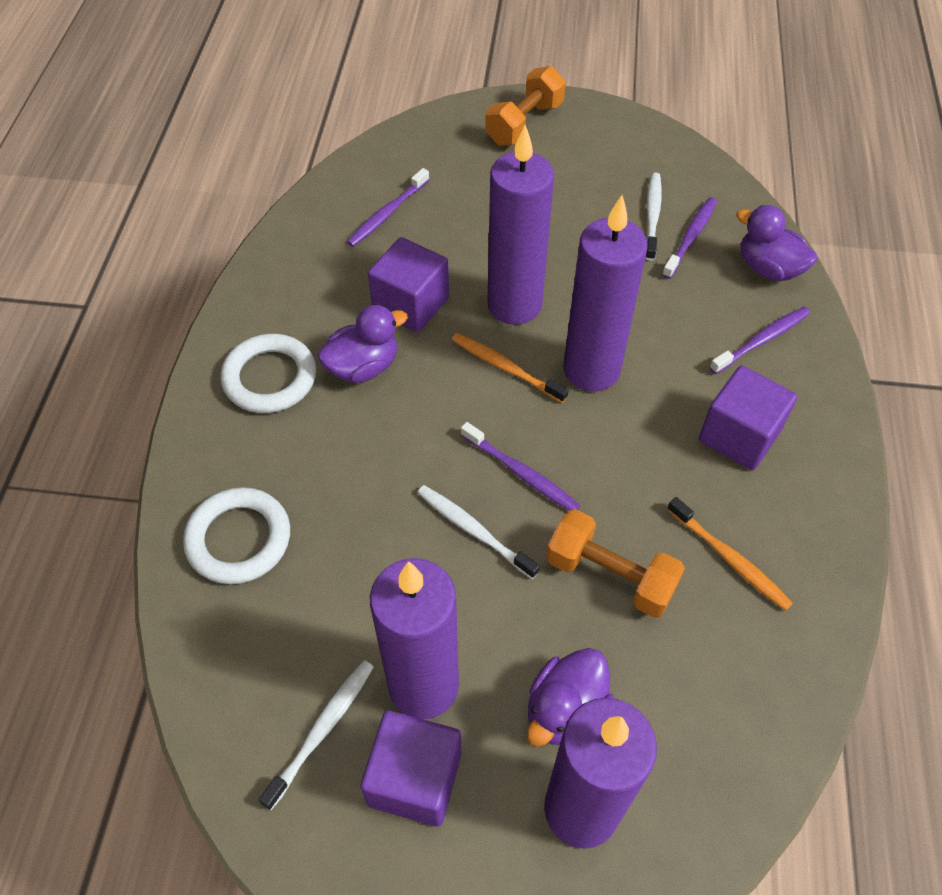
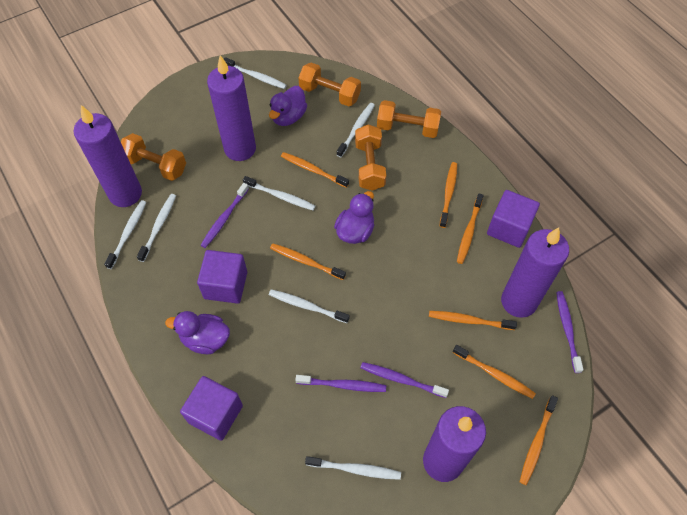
orange dumbbell: [485,66,566,146] [546,509,685,618] = 2 -> [121,133,186,181] [299,63,361,106] [355,124,386,191] [377,100,441,138] = 4
orange toothbrush: [452,333,569,403] [667,497,793,611] = 2 -> [270,243,346,280] [281,152,349,188] [429,311,517,330] [440,162,457,228] [453,345,536,399] [457,194,484,264] [520,395,558,485] = 7
white ring: [183,487,290,584] [220,334,316,413] = 2 -> none = 0
white toothbrush: [259,660,374,810] [417,485,540,579] [646,173,662,261] = 3 -> [104,200,146,269] [137,194,176,262] [224,57,287,89] [243,176,315,210] [269,289,350,323] [305,456,401,480] [337,103,375,157] = 7

